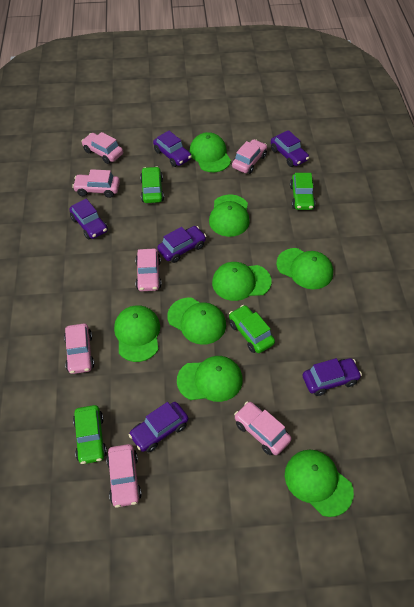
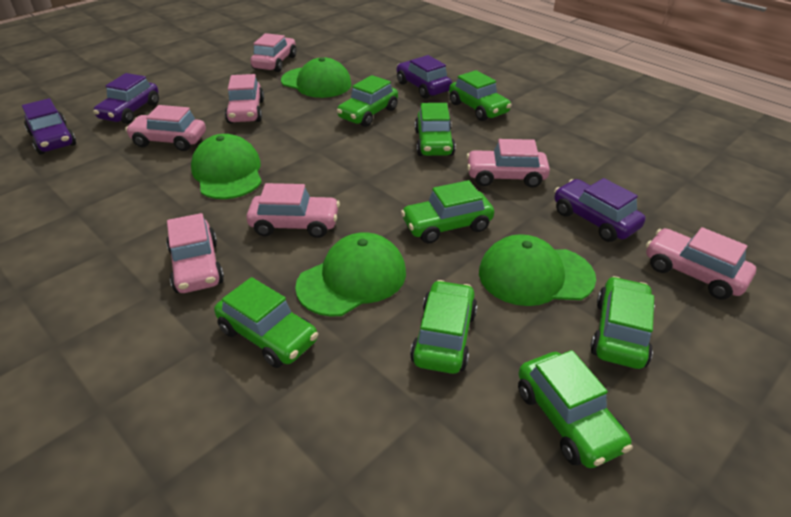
green cap: [114,305,160,362] [167,298,226,345] [177,356,243,402] [190,132,231,172] [209,194,250,237] [212,262,272,301] [276,248,333,289] [285,450,354,517] = 8 -> [191,134,262,199] [281,57,352,98] [295,233,406,317] [479,234,596,306] = 4
green car: [73,405,107,464] [140,166,164,203] [229,305,275,353] [290,173,316,210] = 4 -> [214,277,318,368] [337,75,398,127] [401,180,494,243] [410,280,477,374] [415,103,456,156] [449,70,512,121] [518,350,633,468] [590,276,655,369] = 8
purple car: [69,199,108,239] [129,402,188,452] [153,131,192,167] [157,226,206,263] [271,130,309,167] [303,358,362,396] = 6 -> [22,98,76,154] [93,73,159,124] [396,55,452,99] [554,178,645,242] = 4

